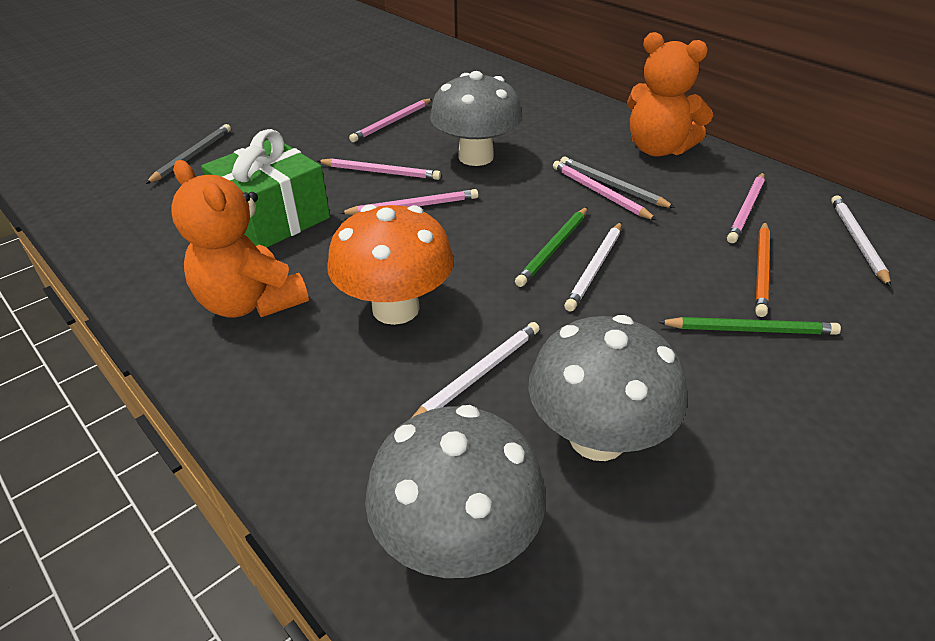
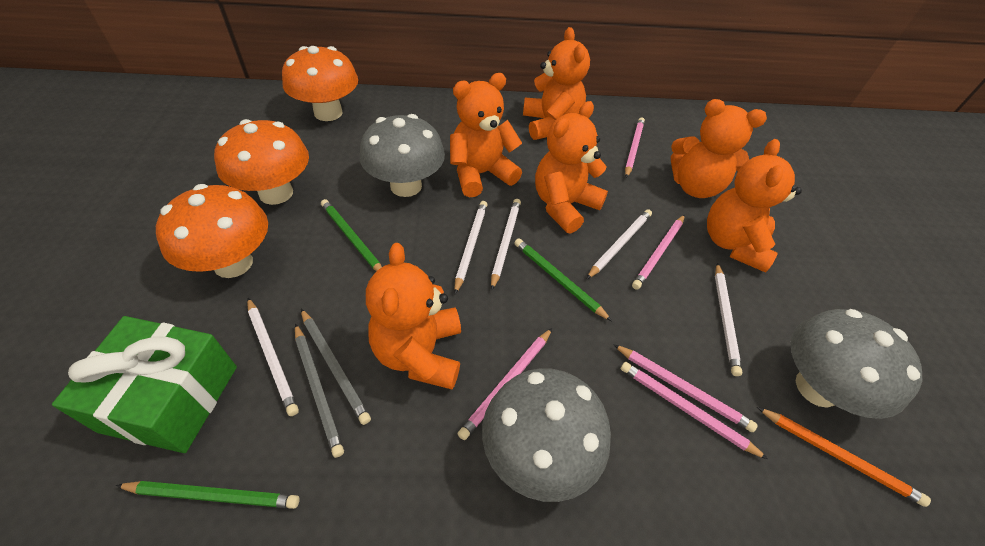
green pencil: [515,207,588,287] [658,317,841,335] = 2 -> [116,481,299,509] [321,199,382,271] [514,238,612,321] = 3
orange mushroom: [327,204,454,325] = 1 -> [156,184,268,278] [214,119,309,205] [282,46,358,121] = 3
orange teddy bear: [171,160,309,318] [627,32,713,157] = 2 -> [366,243,461,390] [450,73,522,197] [523,27,590,140] [535,101,608,234] [671,99,767,198] [707,139,802,273] = 6
white pencil: [411,322,540,418] [564,222,622,312] [831,195,891,287] = 3 -> [247,298,299,416] [454,201,487,294] [491,199,521,290] [587,209,652,279] [715,263,743,376] = 5

